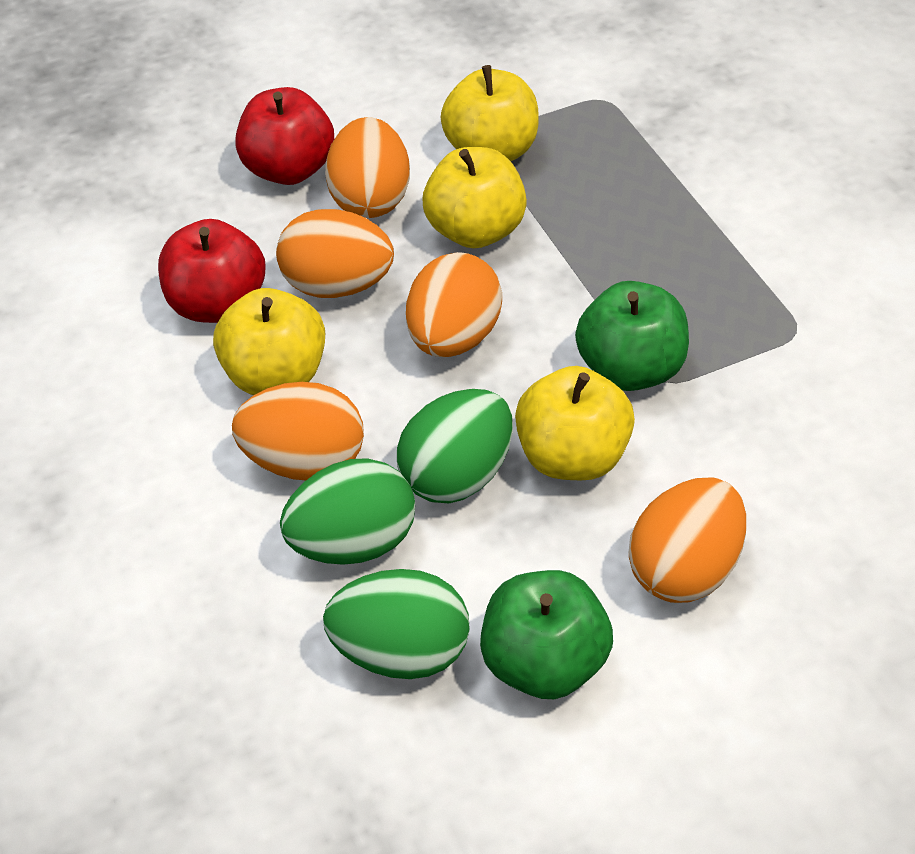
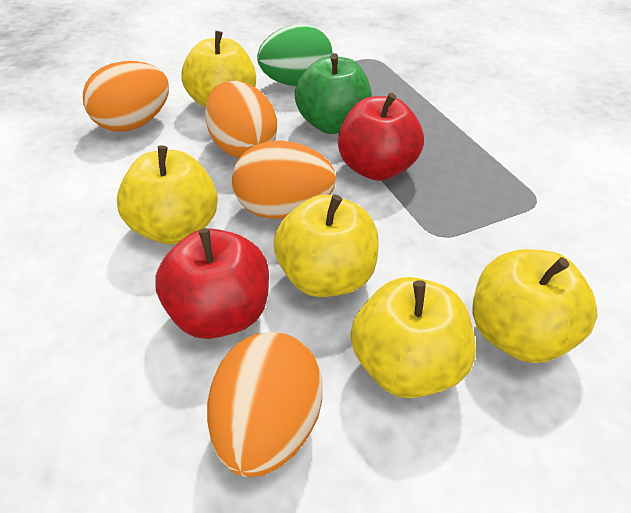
green apple: [480,570,613,699] [575,281,689,391] = 2 -> [295,53,372,134] = 1
green egg: [280,458,415,565] [323,569,470,679] [397,389,513,503] = 3 -> [257,24,333,86] = 1
orange egg: [232,382,364,480] [276,209,394,298] [325,117,410,218] [406,252,502,357] [629,477,746,603] = 5 -> [83,61,169,132] [205,81,277,158] [207,332,323,477] [232,140,336,219] = 4
yellow apple: [213,288,325,395] [422,147,527,248] [441,65,539,161] [515,366,635,480] = 4 -> [117,145,218,245] [181,31,256,108] [274,195,379,297] [351,277,476,398] [472,249,598,363] = 5

